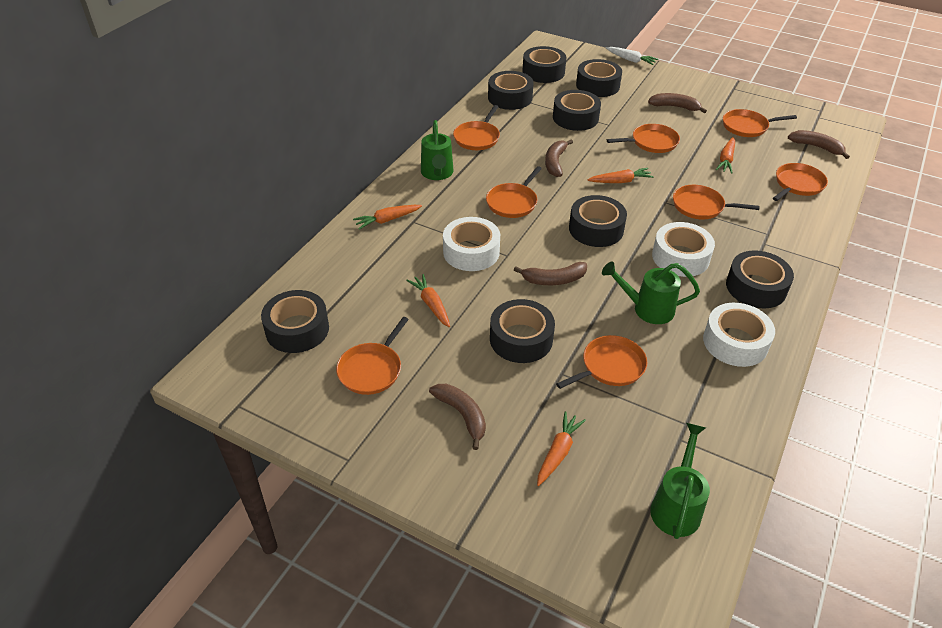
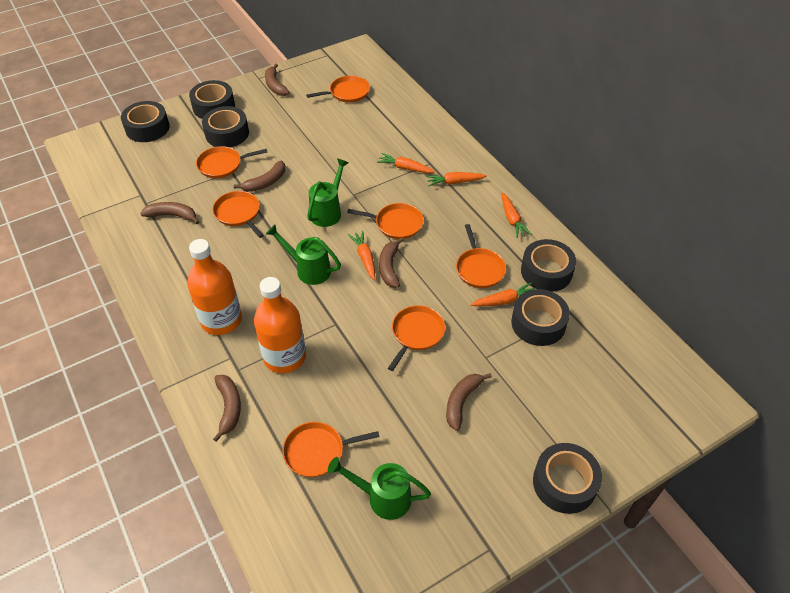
black tape: [261,290,329,353] [488,71,534,110] [490,299,555,363] [522,46,566,83] [553,90,601,131] [569,195,627,247] [576,59,622,97] [726,250,794,308] = 8 -> [121,101,170,142] [189,80,235,119] [202,106,249,147] [511,289,570,346] [521,239,576,292] [533,443,602,514] = 6
brown banana: [429,384,486,450] [514,262,587,285] [545,140,573,177] [648,93,707,113] [788,130,850,159] = 5 -> [140,202,200,224] [213,375,241,442] [234,160,285,192] [265,63,290,96] [379,237,403,288] [446,373,492,431] = 6
orange bottle: none = 0 -> [187,239,242,335] [254,277,306,373] = 2
orange pan: [336,317,409,395] [453,105,500,150] [486,166,542,218] [556,335,647,389] [607,124,680,153] [673,185,760,219] [723,109,797,137] [773,163,828,201] = 8 -> [196,146,267,178] [213,191,264,238] [283,422,380,477] [306,76,370,103] [347,203,423,239] [388,305,445,371] [456,224,506,288] = 7
white carrot: [606,47,658,65] = 1 -> none = 0
white tape: [443,217,500,271] [652,222,715,277] [703,303,775,367] = 3 -> none = 0

